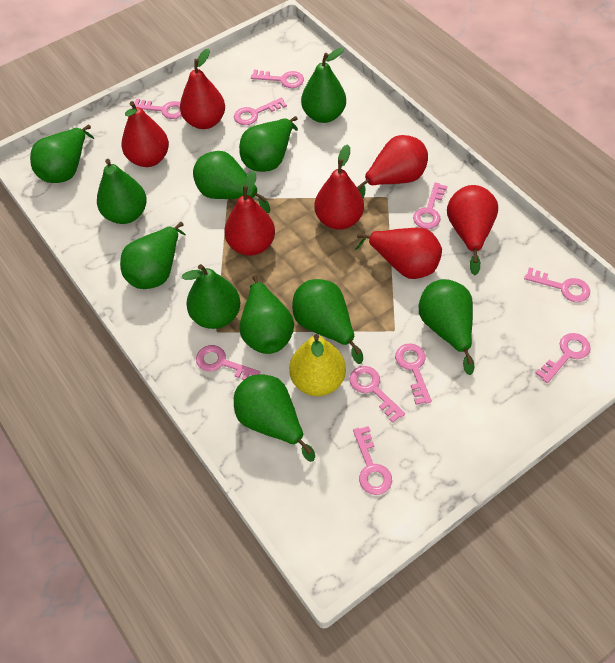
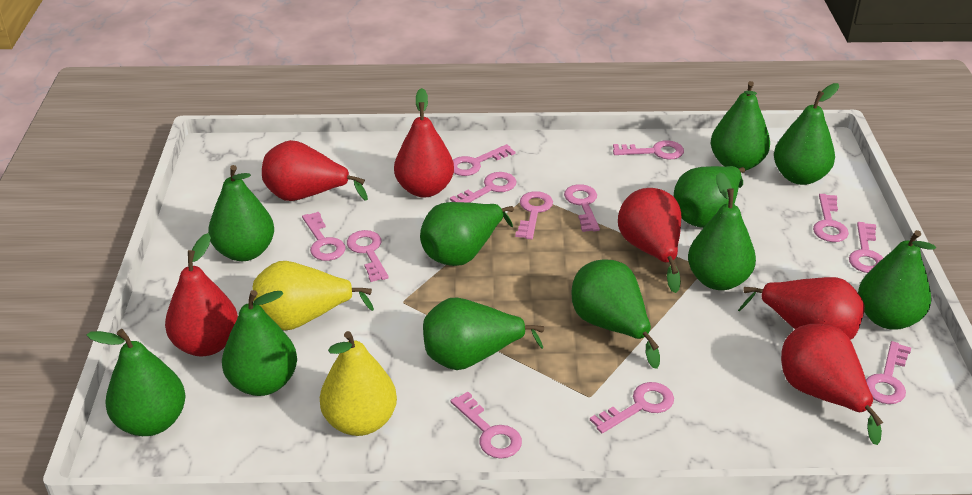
pink key: [132,99,182,119] [196,345,261,380] [234,97,287,125] [251,70,304,88] [350,366,405,423] [353,426,392,495] [395,343,432,405] [413,182,447,229] [524,267,590,302] [535,333,591,383] = 10 -> [302,212,346,261] [347,230,389,282] [450,172,517,203] [451,392,522,459] [453,144,515,176] [515,191,553,240] [564,184,600,232] [590,382,674,433] [613,140,684,160] [813,194,849,242] [849,222,883,273] [866,341,911,404] = 12
red pear: [122,101,169,167] [180,48,225,129] [224,171,275,256] [314,144,364,230] [355,228,442,279] [357,135,428,198] [447,185,498,275] = 7 -> [165,233,238,356] [262,140,368,201] [394,88,454,197] [618,188,681,293] [738,277,865,340] [781,324,883,445] = 6
yellow pear: [289,334,346,396] = 1 -> [253,261,374,330] [320,331,397,436] = 2

